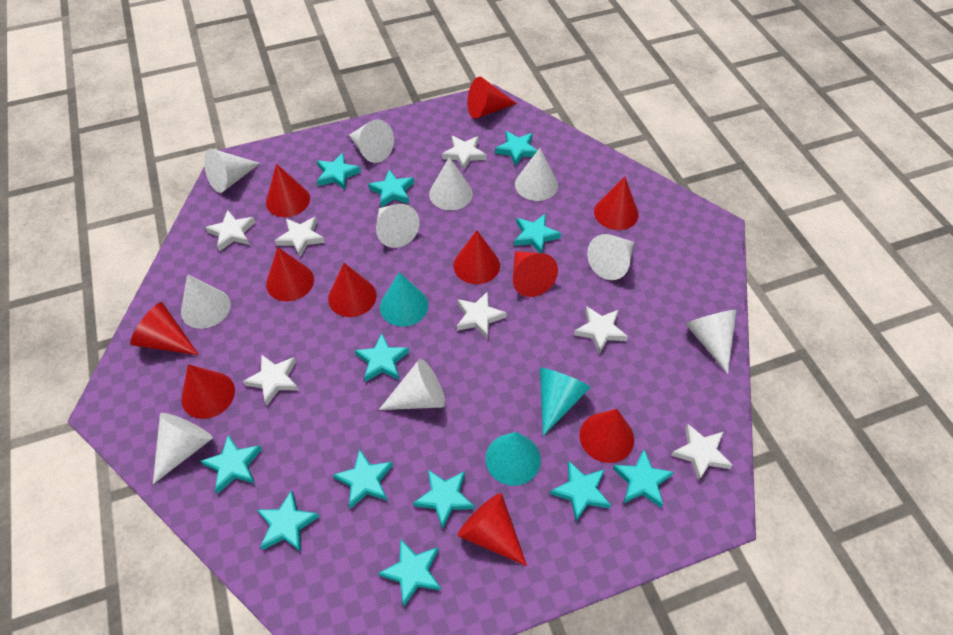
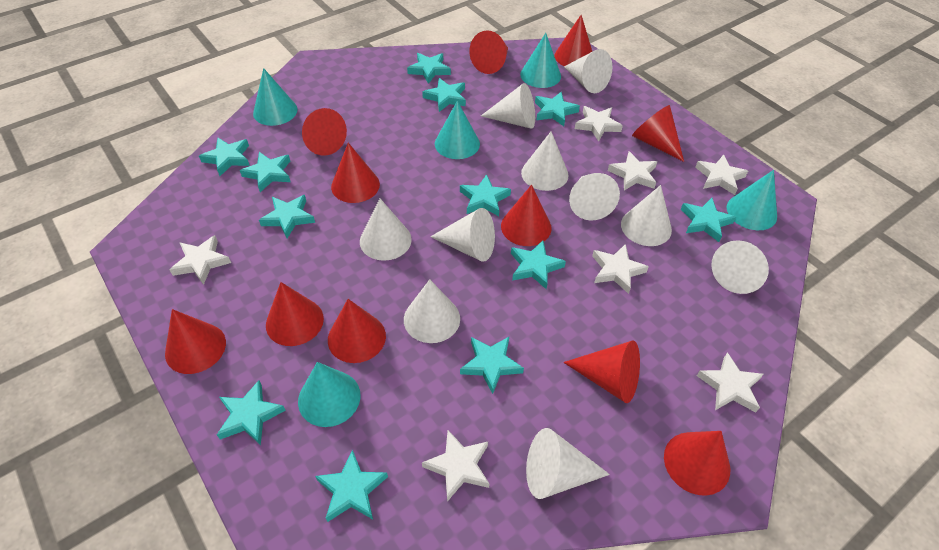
turquoise cone: [380,272,428,327] [485,432,541,486] [540,368,591,436] = 3 -> [253,68,298,126] [298,362,360,427] [435,101,480,159] [520,33,561,88] [726,170,777,230] = 5

